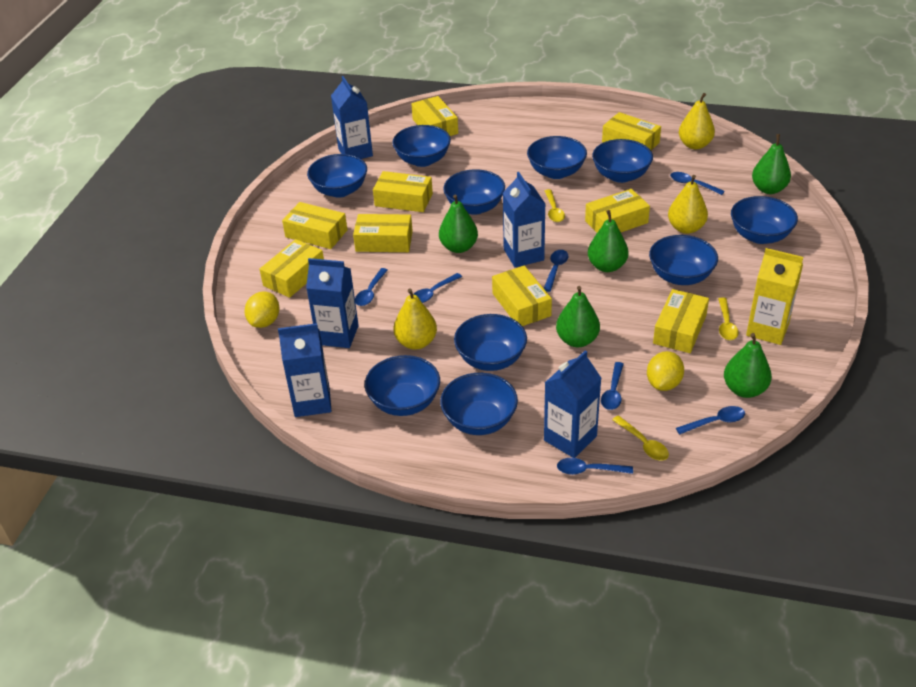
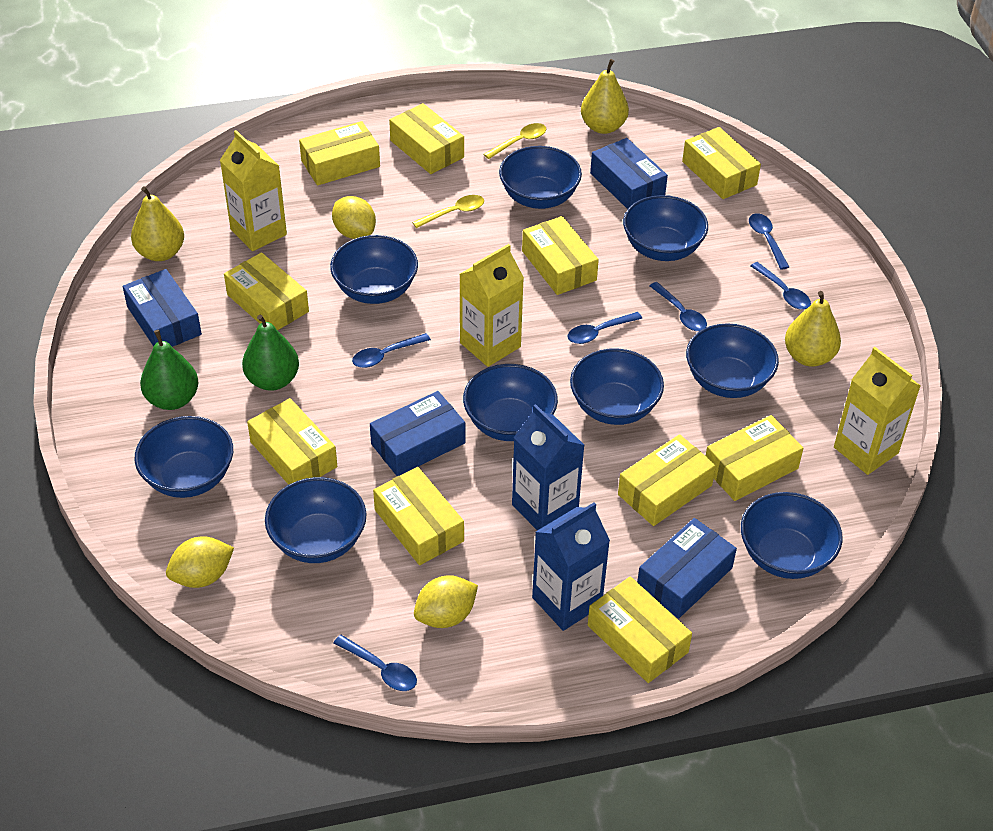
blue bowl: [307,154,367,198] [365,355,440,416] [392,125,451,167] [440,373,518,435] [443,169,505,215] [454,314,527,371] [527,136,587,179] [592,139,653,183] [649,235,718,285] [731,196,798,244] = 10 -> [134,416,233,498] [265,477,367,563] [330,235,418,304] [463,364,558,441] [499,146,582,209] [570,348,664,425] [623,195,708,261] [686,323,779,398] [741,492,843,579] = 9
blue box: none = 0 -> [123,269,202,347] [370,391,465,476] [590,138,668,209] [637,518,737,619] = 4
blue carton: [278,323,331,417] [306,258,359,348] [331,76,373,159] [503,172,545,267] [544,350,601,458] = 5 -> [512,404,584,531] [532,502,610,631] = 2
blue spoon: [355,268,388,306] [413,273,462,303] [544,250,569,292] [557,458,633,475] [601,362,624,410] [670,172,725,195] [676,406,745,435] = 7 -> [333,635,417,691] [352,333,431,368] [568,312,642,344] [650,282,707,331] [749,213,789,270] [751,262,811,310] = 6
green pear: [439,194,478,253] [556,286,600,347] [588,210,629,272] [724,333,772,398] [752,134,791,194] = 5 -> [140,330,199,410] [242,314,299,391] = 2
yellow box: [259,239,324,298] [282,202,347,249] [353,214,413,252] [373,171,433,212] [411,96,458,136] [492,266,552,326] [585,189,650,233] [602,112,661,151] [653,289,709,353] = 9 -> [224,252,309,330] [247,398,337,485] [299,121,380,186] [373,467,464,565] [389,103,464,174] [522,216,599,295] [588,576,692,683] [618,434,716,526] [682,127,761,199] [706,415,803,501] = 10
yellow carton: [746,248,803,345] = 1 -> [220,130,287,251] [460,244,524,367] [834,347,921,475] = 3
yellow lemon: [245,292,279,328] [647,351,684,391] = 2 -> [166,536,234,588] [332,196,376,239] [414,575,478,628] = 3
yellow spoon: [545,189,565,222] [612,415,669,461] [718,297,739,340] = 3 -> [412,195,484,228] [484,123,546,159] = 2

